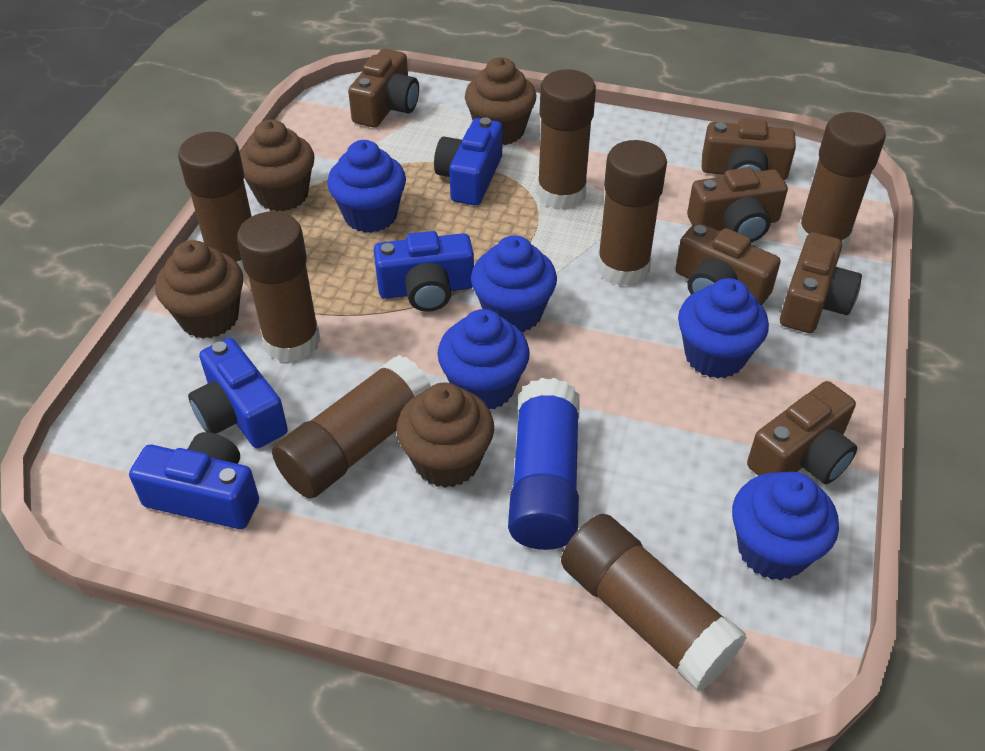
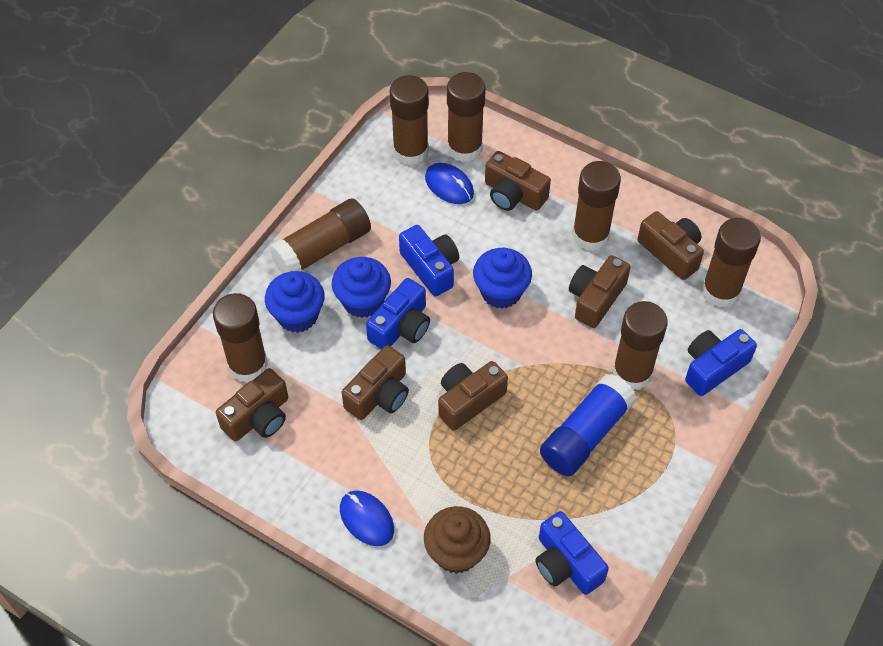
blue cupcake: [327,140,406,233] [437,309,530,409] [471,235,557,332] [678,278,769,379] [732,472,839,580] = 5 -> [265,271,324,333] [332,257,391,318] [473,248,532,309] = 3
blue mouse: none = 0 -> [340,490,394,546] [425,163,474,204] = 2
brown cupcake: [155,240,243,339] [240,119,315,211] [396,383,494,488] [465,57,536,145] = 4 -> [424,506,491,574] = 1

